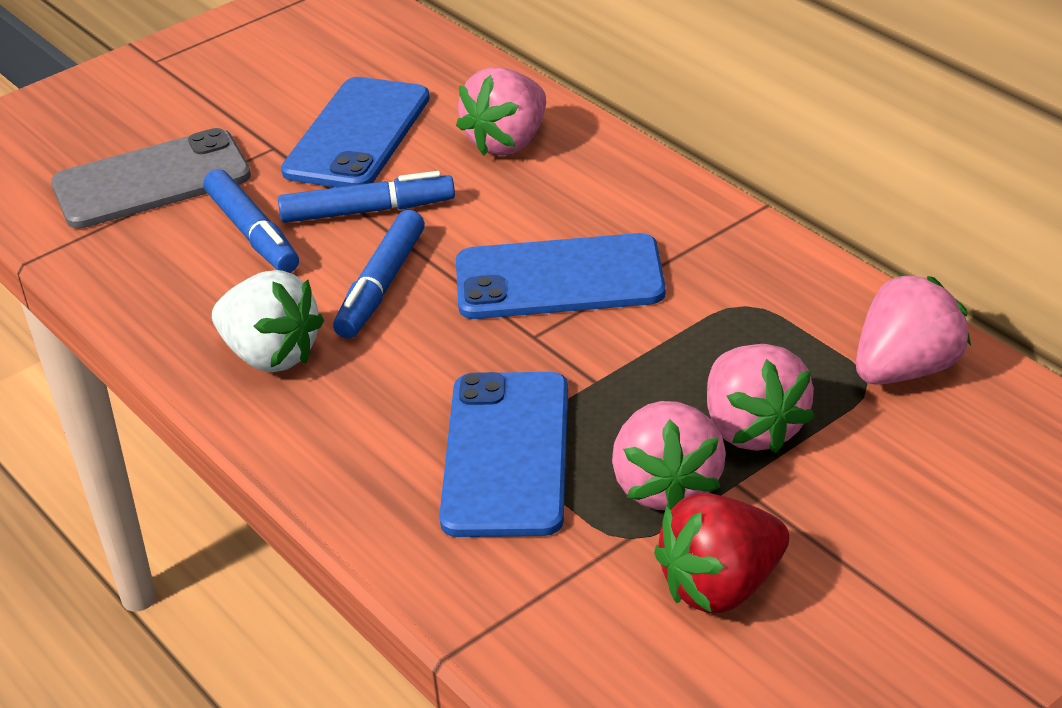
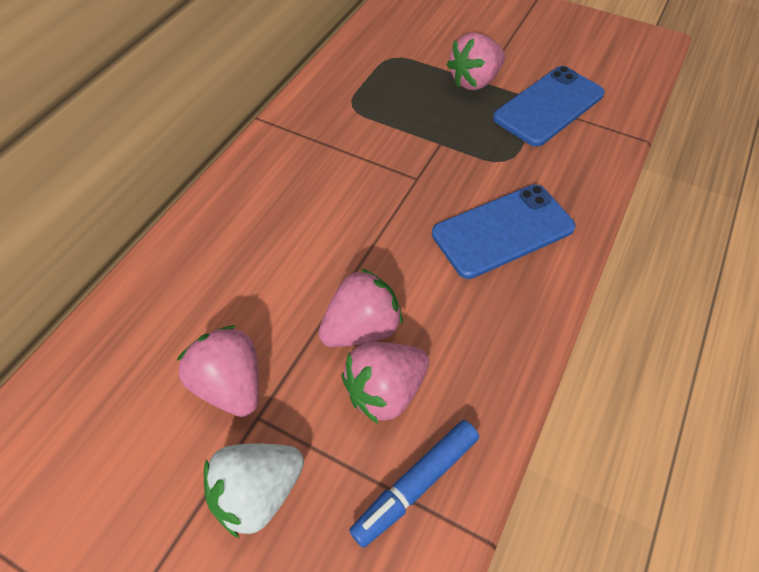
blue marker: [203,169,299,273] [278,171,455,223] [333,210,425,339] = 3 -> [349,420,479,548] = 1
blue phone: [281,77,430,187] [439,372,568,537] [456,233,665,319] = 3 -> [432,184,576,279] [493,66,605,147] = 2
grey phone: [51,128,251,229] = 1 -> none = 0
red strawberry: [654,493,789,614] = 1 -> none = 0

